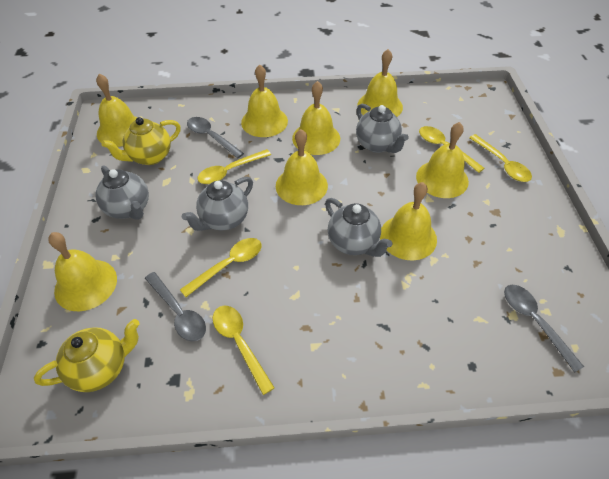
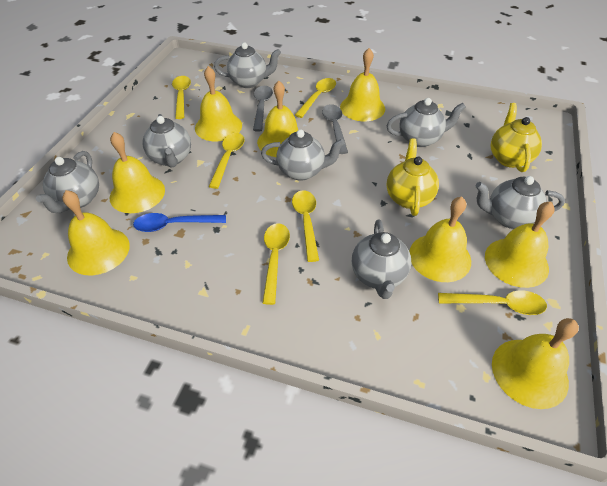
blue spoon: none = 0 -> [133,213,226,232] = 1
grey spoon: [145,272,206,341] [187,117,244,158] [504,285,584,373] = 3 -> [253,86,273,132] [322,104,348,154] = 2
grey teapot: [95,165,149,220] [182,176,253,231] [325,198,392,257] [356,103,409,153] = 4 -> [36,151,99,213] [143,114,191,168] [214,42,281,88] [261,129,345,181] [352,220,411,299] [386,98,466,147] [475,176,565,229] = 7
yellow spoon: [180,238,262,297] [197,149,271,184] [213,306,275,395] [419,126,484,173] [469,134,532,182] = 5 -> [172,76,191,119] [209,133,245,189] [263,223,290,305] [292,190,319,262] [295,78,336,118] [438,290,547,315] = 6

